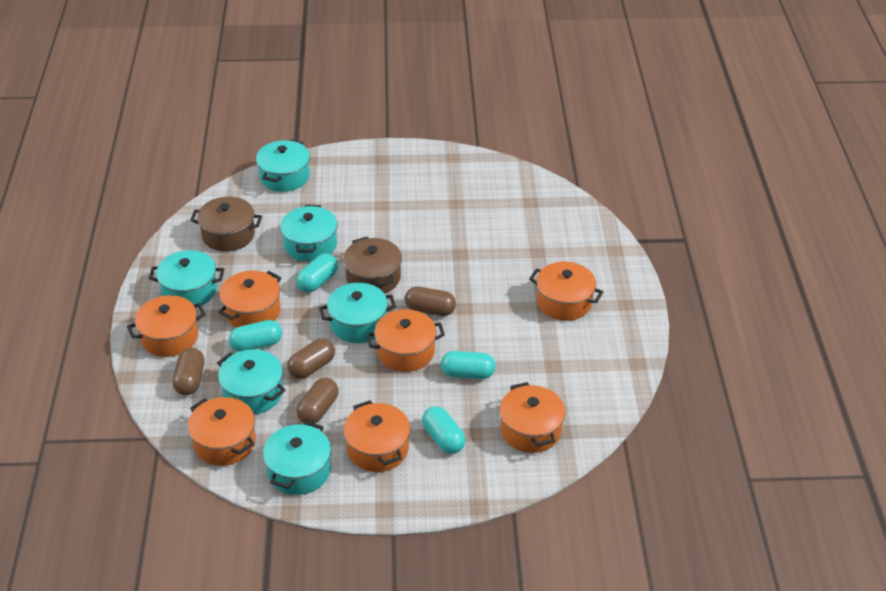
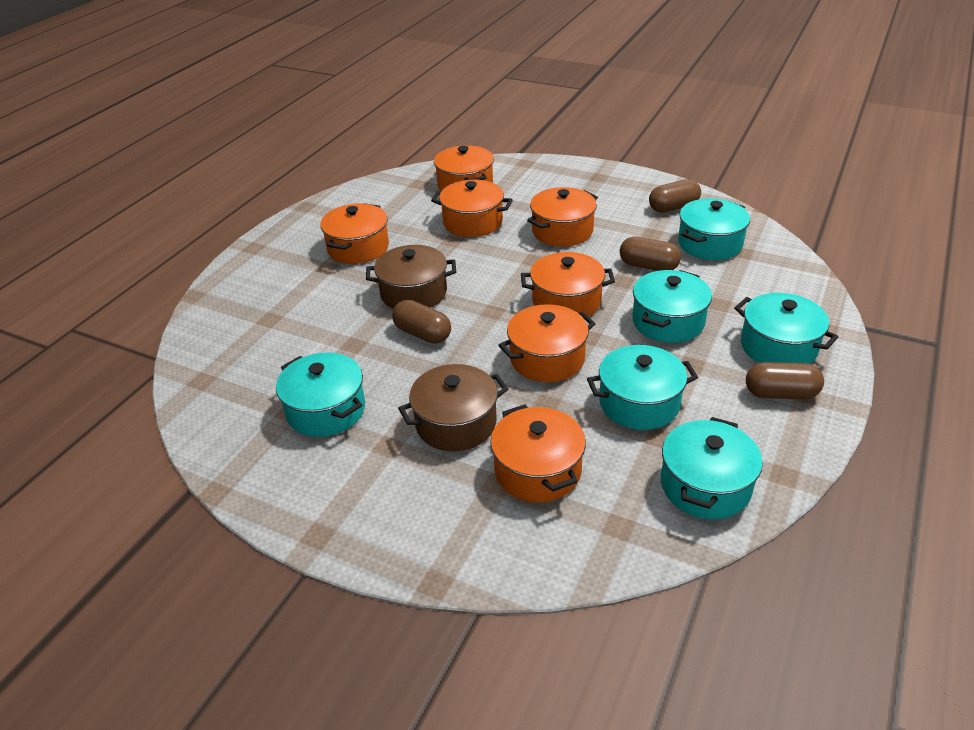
turquoise capsule: [229,320,282,352] [296,253,338,292] [422,406,466,454] [441,351,496,379] = 4 -> none = 0

